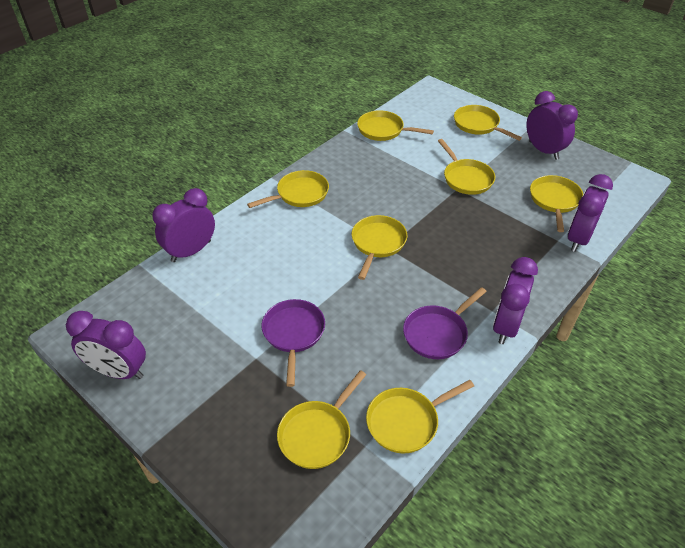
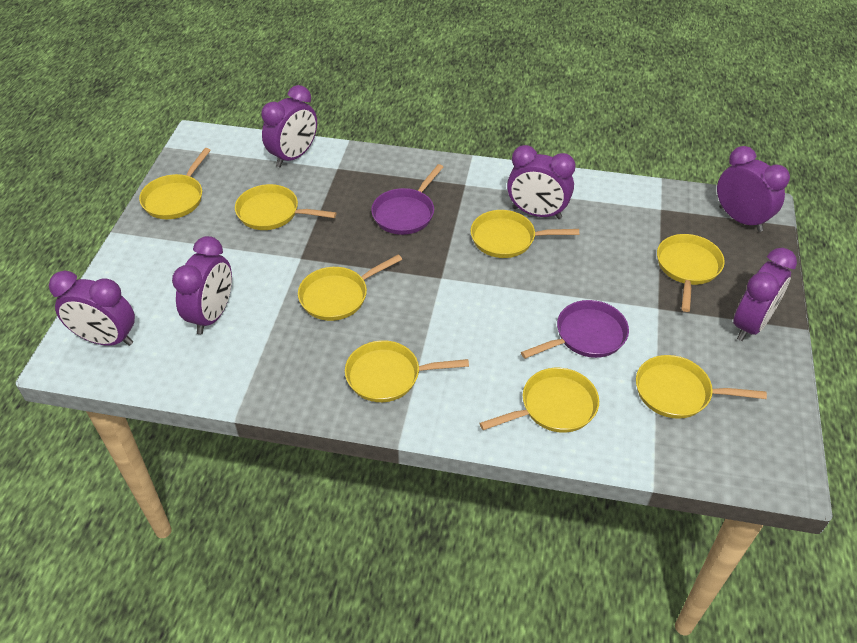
purple clock: [66,311,146,379] [152,188,215,262] [493,257,538,344] [526,91,578,160] [568,174,613,252] = 5 -> [49,271,135,346] [172,236,232,334] [261,85,317,167] [507,145,576,219] [717,146,790,232] [733,248,797,341] = 6

